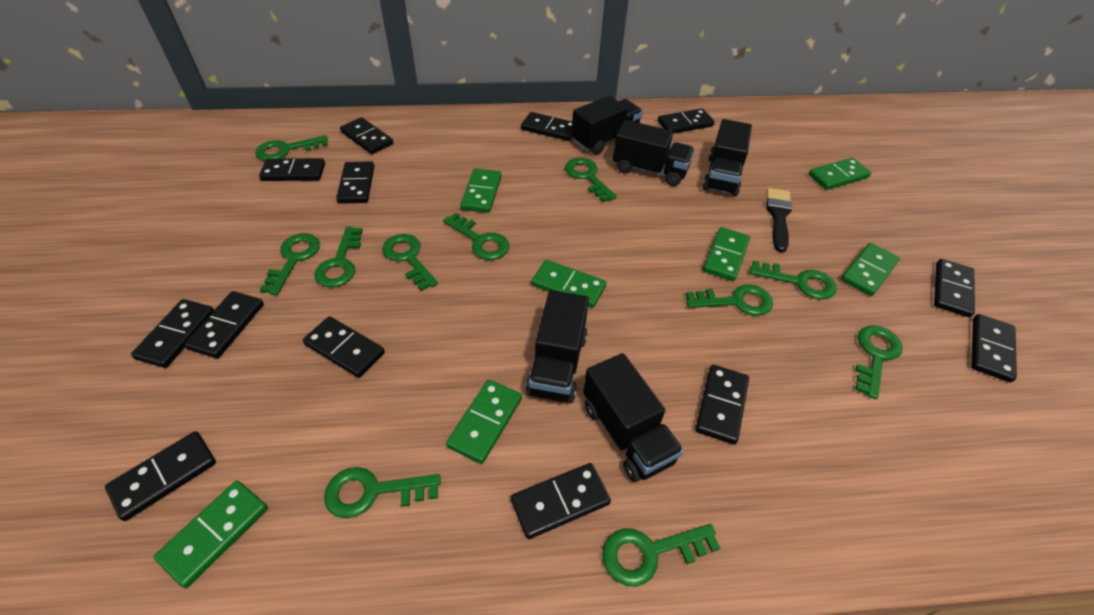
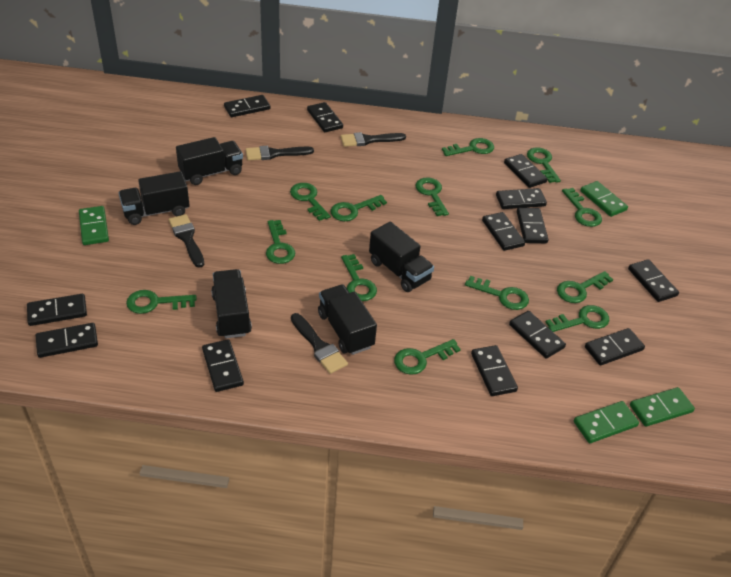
black brush: [766,188,793,253] = 1 -> [169,214,204,268] [246,146,314,160] [291,313,348,374] [341,132,406,147] = 4
green domino: [154,481,268,588] [446,380,522,464] [460,168,502,213] [531,260,606,308] [703,227,750,281] [809,158,871,190] [841,243,900,296] = 7 -> [79,206,109,245] [574,401,639,443] [580,181,628,217] [630,387,695,427] = 4
green key: [256,135,328,160] [260,233,320,295] [314,227,363,288] [324,467,441,518] [382,234,438,291] [443,213,509,260] [565,158,617,202] [602,524,720,586] [686,284,773,316] [750,260,837,300] [855,325,903,399] = 11 -> [126,290,197,314] [266,220,295,264] [290,183,331,221] [331,195,387,221] [341,254,377,301] [394,339,461,375] [416,177,449,216] [442,138,494,156] [465,276,529,310] [527,147,561,183] [546,305,609,332] [557,271,613,303] [562,188,602,227] = 13

